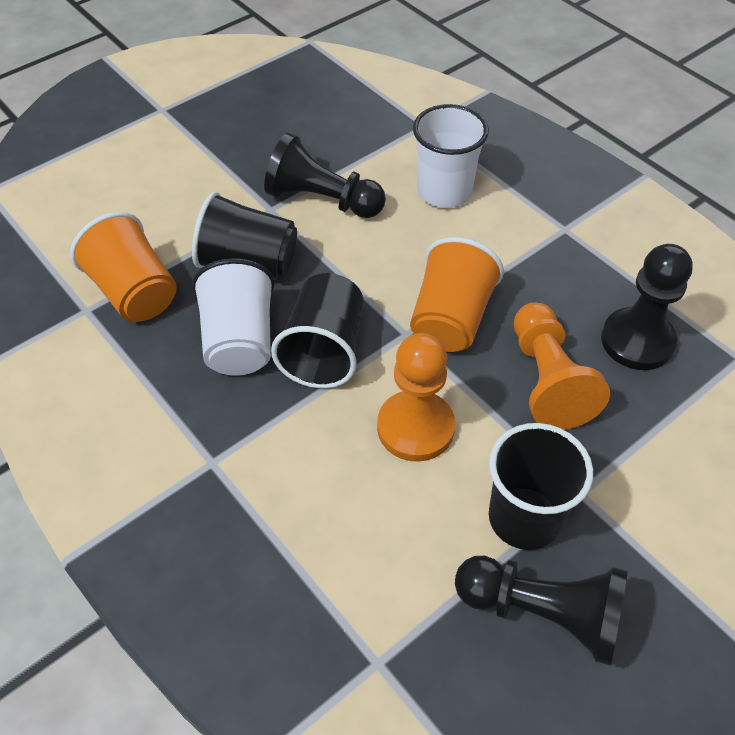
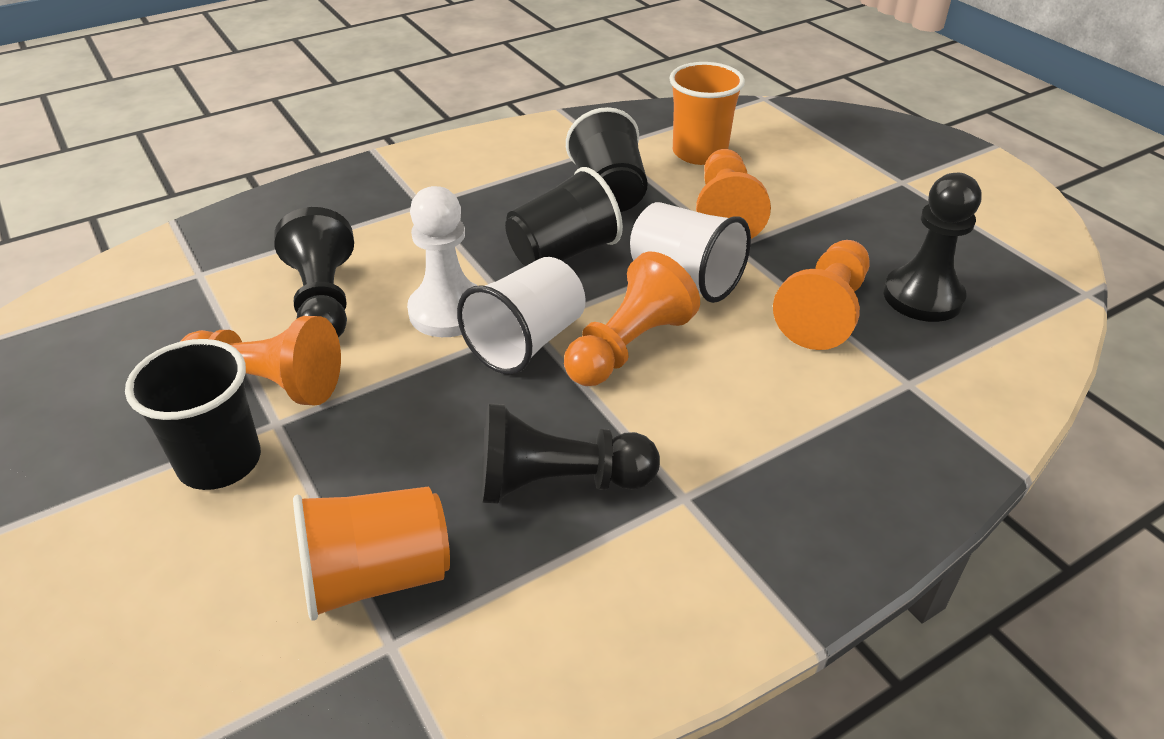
orange pawn: [377,333,455,462] [514,302,610,430] = 2 -> [181,316,341,405] [564,252,700,386] [696,149,771,239] [773,240,870,350] = 4
white pawn: none = 0 -> [407,186,478,337] = 1

